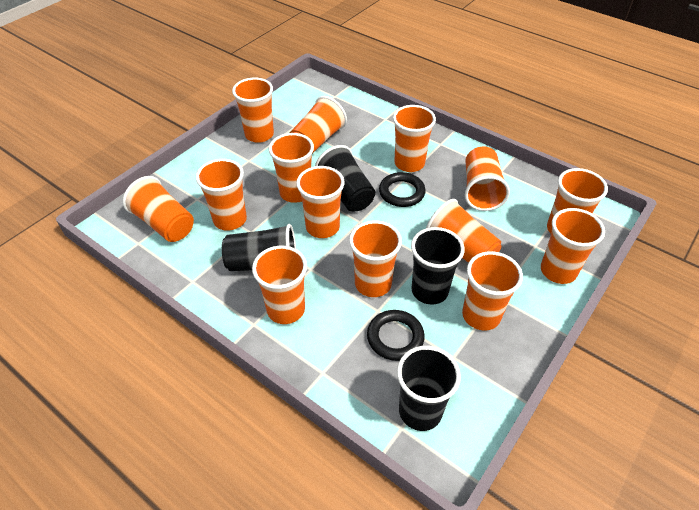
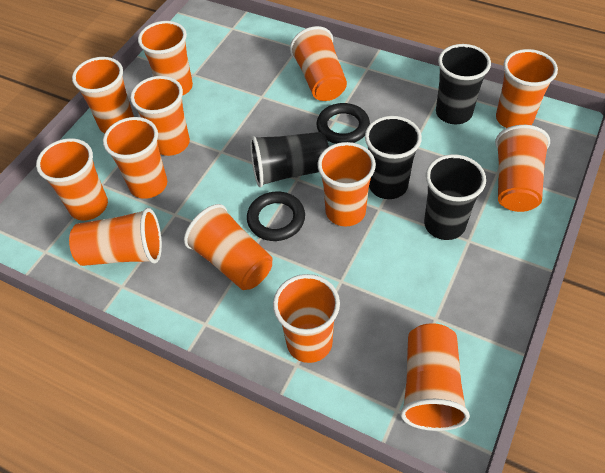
orange cup: [123,176,194,242] [196,159,247,231] [232,78,274,143] [252,246,307,324] [269,133,314,203] [290,96,347,154] [296,166,345,238] [349,221,402,297] [393,105,436,172] [426,199,501,263] [462,251,523,331] [465,146,510,211] [541,208,605,284] [547,168,608,233] = 14 -> [36,138,108,220] [69,208,162,266] [72,57,134,133] [103,117,167,199] [130,76,190,156] [138,21,193,96] [184,204,272,290] [273,274,340,363] [290,26,347,101] [317,142,376,226] [400,323,470,431] [495,125,550,212] [496,49,558,128] = 13

